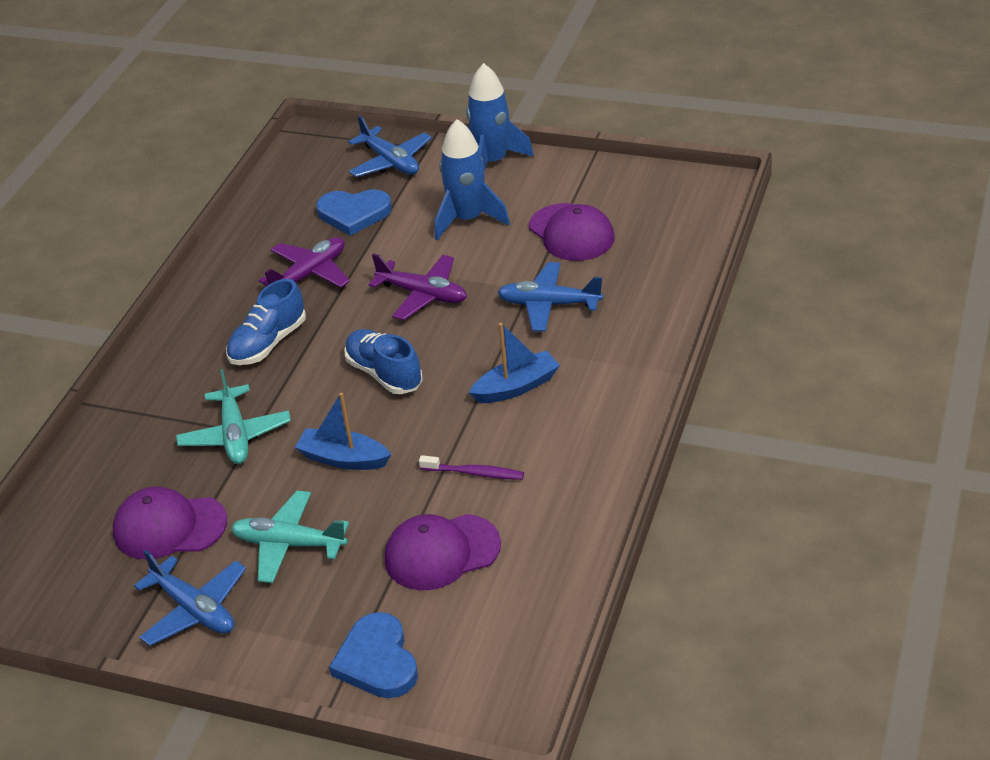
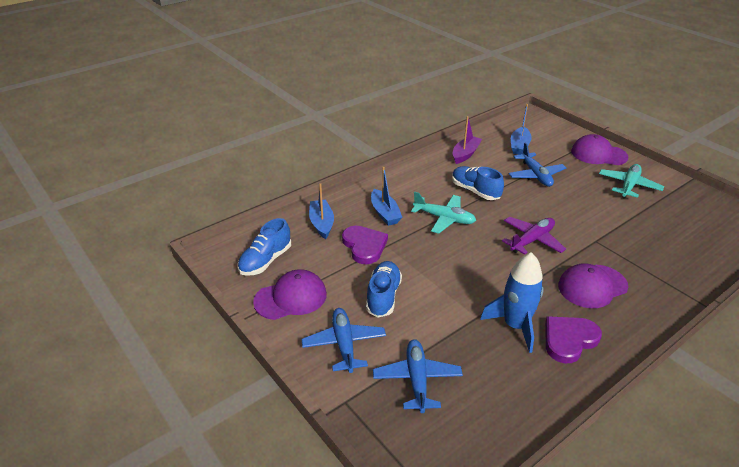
blue boat: [295,393,391,470] [469,323,560,403] = 2 -> [309,183,334,239] [371,167,402,226] [511,104,532,155] = 3
blue heart: [316,189,392,236] [329,612,418,698] = 2 -> none = 0
blue rocket: [435,119,510,240] [466,63,534,171] = 2 -> [480,252,544,353] = 1
blue shoe: [226,279,306,365] [344,329,423,394] = 2 -> [238,218,291,276] [366,261,402,317] [452,166,504,200] = 3
purple boat: none = 0 -> [453,116,482,164] = 1
purple heart: none = 0 -> [342,226,388,264] [545,316,602,363] = 2
purple plane: [258,237,350,288] [368,254,467,320] = 2 -> [502,217,566,255] = 1
purple toothbrush: [419,455,524,480] = 1 -> none = 0

